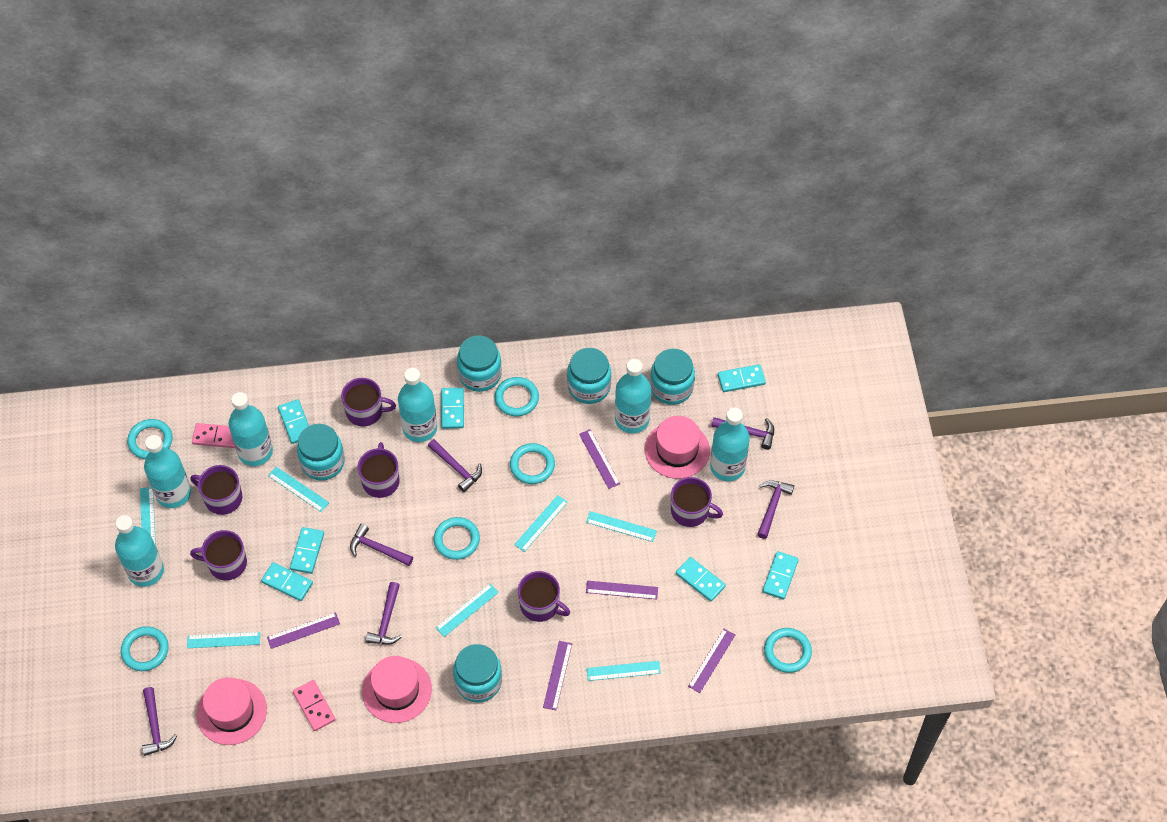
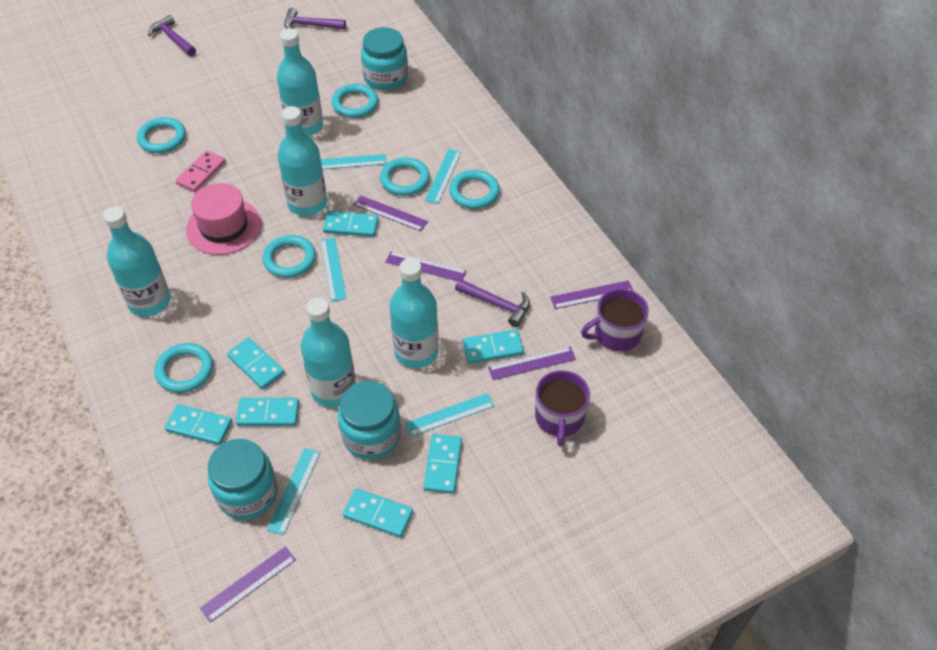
pink domino: [192,423,235,448] [293,680,336,731] = 2 -> [176,150,226,192] = 1
pink hat: [197,677,267,745] [362,656,432,723] [645,416,710,479] = 3 -> [186,183,262,255] = 1
purple hammer: [142,687,177,756] [350,524,413,566] [366,582,402,645] [428,439,482,492] [711,417,774,450] [757,480,794,539] = 6 -> [148,15,196,56] [284,8,346,30] [455,279,530,327] = 3
purple mug: [190,465,242,515] [190,530,247,580] [341,378,396,426] [358,442,400,498] [518,571,570,622] [671,477,723,527] = 6 -> [535,370,590,446] [581,289,649,351] = 2
turquoise bottle: [115,515,164,587] [144,435,191,508] [228,392,273,466] [398,368,437,442] [615,359,651,433] [710,408,750,481] = 6 -> [103,206,171,317] [277,28,323,136] [278,106,327,216] [301,298,356,407] [390,258,439,368] = 5
turquoise jar: [297,424,345,481] [453,644,502,702] [457,335,502,392] [567,348,611,404] [650,349,695,405] = 5 -> [208,439,278,519] [338,381,401,459] [361,27,408,90] = 3
turquoise ruler: [140,487,156,545] [187,632,260,648] [268,467,329,512] [436,584,499,637] [514,495,568,552] [586,511,657,542] [587,661,661,681] = 7 -> [267,448,320,535] [320,238,347,302] [321,154,387,170] [404,393,494,437] [425,149,461,204] = 5

